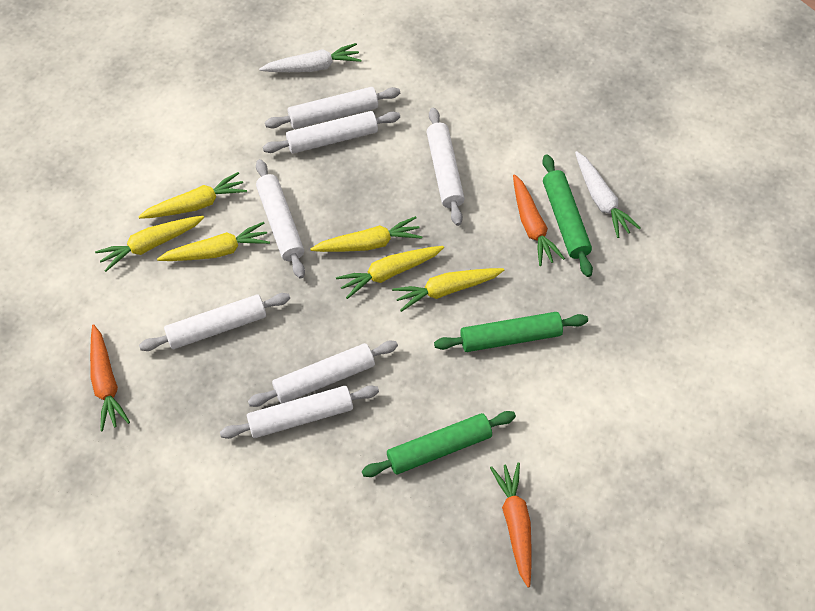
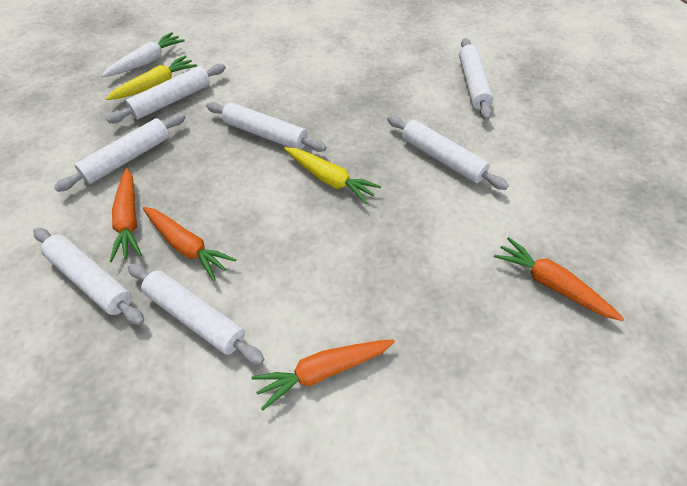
green rolling pin: [362,411,516,477] [434,312,588,352] [542,154,593,277] = 3 -> none = 0
orange carrot: [90,325,130,431] [490,462,532,588] [513,174,565,266] = 3 -> [109,168,142,262] [143,207,236,281] [252,339,395,410] [494,237,624,321] = 4
white carrot: [259,43,361,72] [575,151,641,238] = 2 -> [101,32,185,77] = 1
yellow carrot: [95,216,204,272] [138,172,247,219] [157,222,270,261] [310,216,423,252] [336,246,444,299] [392,268,504,312] = 6 -> [105,55,197,100] [284,147,381,204] = 2

